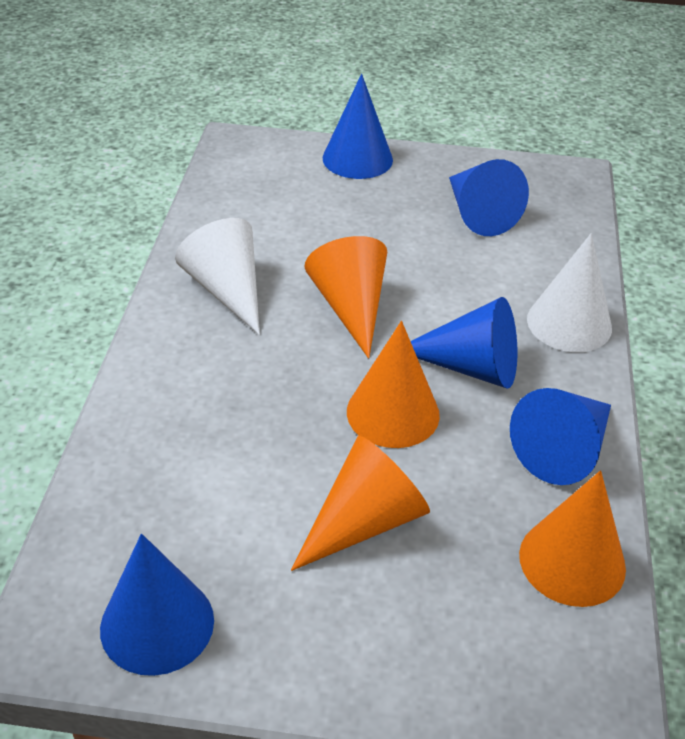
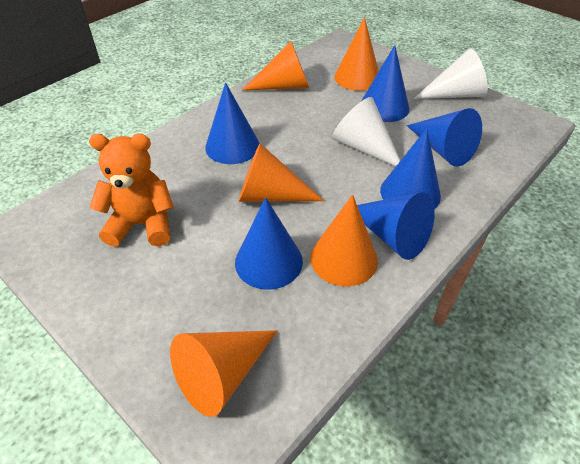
blue cone: [100,534,214,676] [323,74,393,179] [411,297,517,389] [449,159,529,236] [510,388,611,485] = 5 -> [205,82,260,164] [235,197,303,290] [357,192,435,260] [361,45,410,122] [380,128,441,209] [407,108,482,166] = 6
orange cone: [291,436,430,571] [305,236,387,359] [347,321,440,448] [519,470,626,607] = 4 -> [170,330,278,417] [238,143,324,202] [242,41,309,90] [310,194,378,286] [334,17,379,91] = 5
orange teddy bear: none = 0 -> [89,134,174,247] = 1

